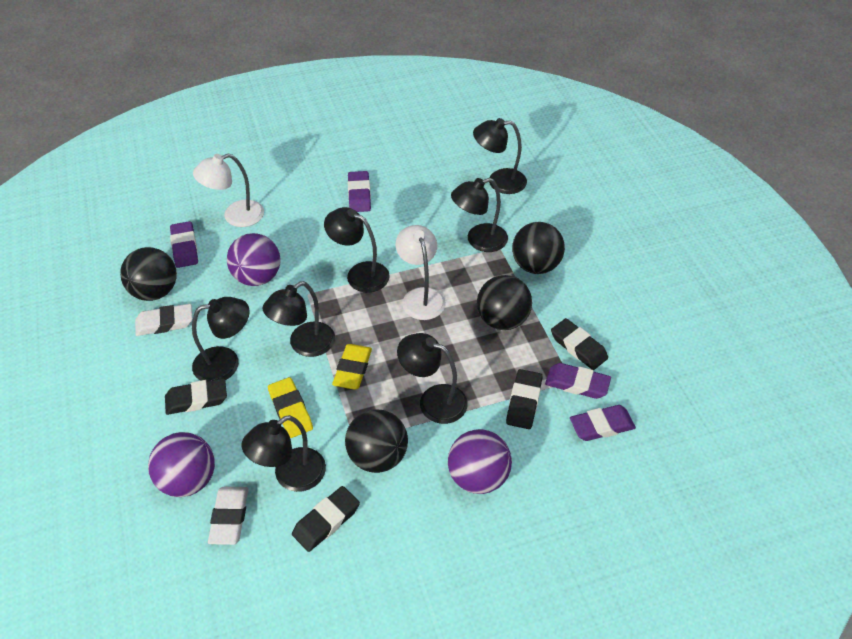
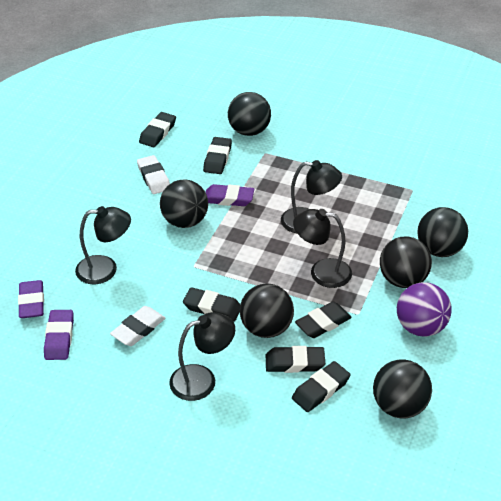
black ball: [120,247,177,301] [345,409,408,473] [477,275,532,330] [512,222,565,274] = 4 -> [160,179,208,228] [228,92,271,136] [240,283,294,338] [373,359,432,419] [380,236,432,288] [417,207,468,257] = 6
black eraser: [165,378,227,415] [292,486,360,552] [506,369,542,429] [551,318,608,370] = 4 -> [139,112,176,147] [183,287,240,322] [203,137,232,174] [266,346,325,373] [292,361,351,412] [295,302,352,338] = 6
black lamp: [192,297,250,381] [242,415,326,492] [263,281,335,357] [324,207,390,293] [397,333,468,424] [451,178,508,252] [473,118,527,194] = 7 -> [75,206,131,284] [169,312,235,401] [281,160,342,233] [293,209,352,288] = 4
purple ball: [148,432,215,497] [227,233,280,286] [448,429,512,494] = 3 -> [397,282,452,337] = 1
purple eraser: [170,221,198,268] [348,171,371,212] [545,363,611,399] [570,405,636,441] = 4 -> [18,280,44,318] [44,310,74,360] [206,184,254,206] = 3
white lamp: [193,154,264,227] [396,225,446,320] = 2 -> none = 0
yellow eraser: [268,377,313,438] [332,344,372,390] = 2 -> none = 0

